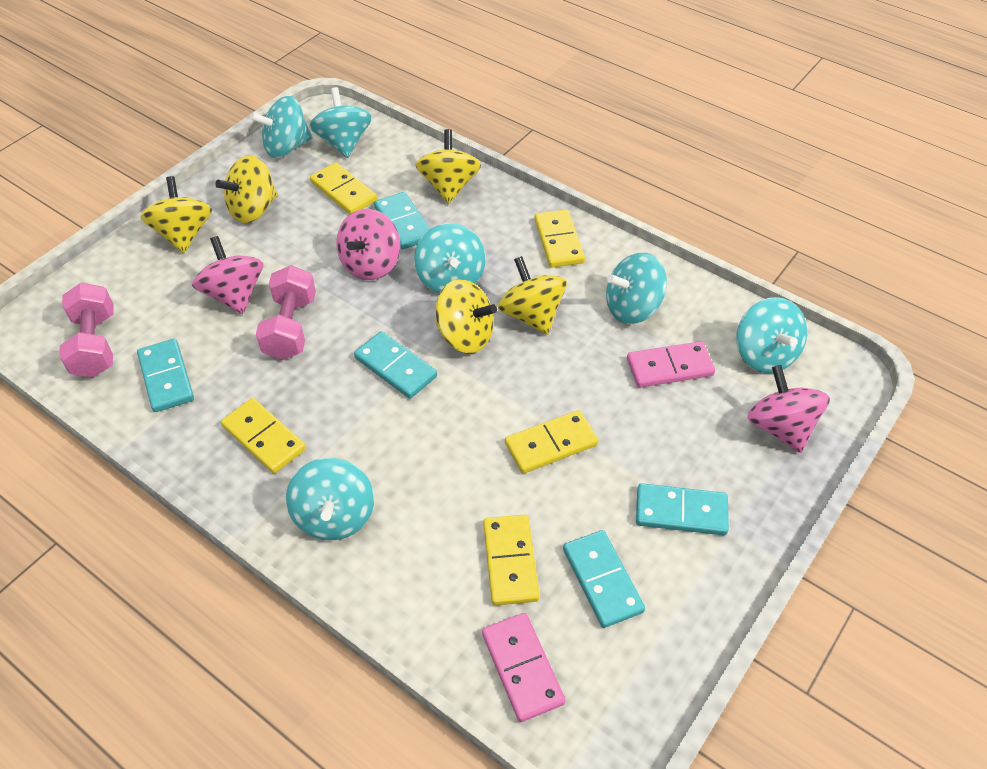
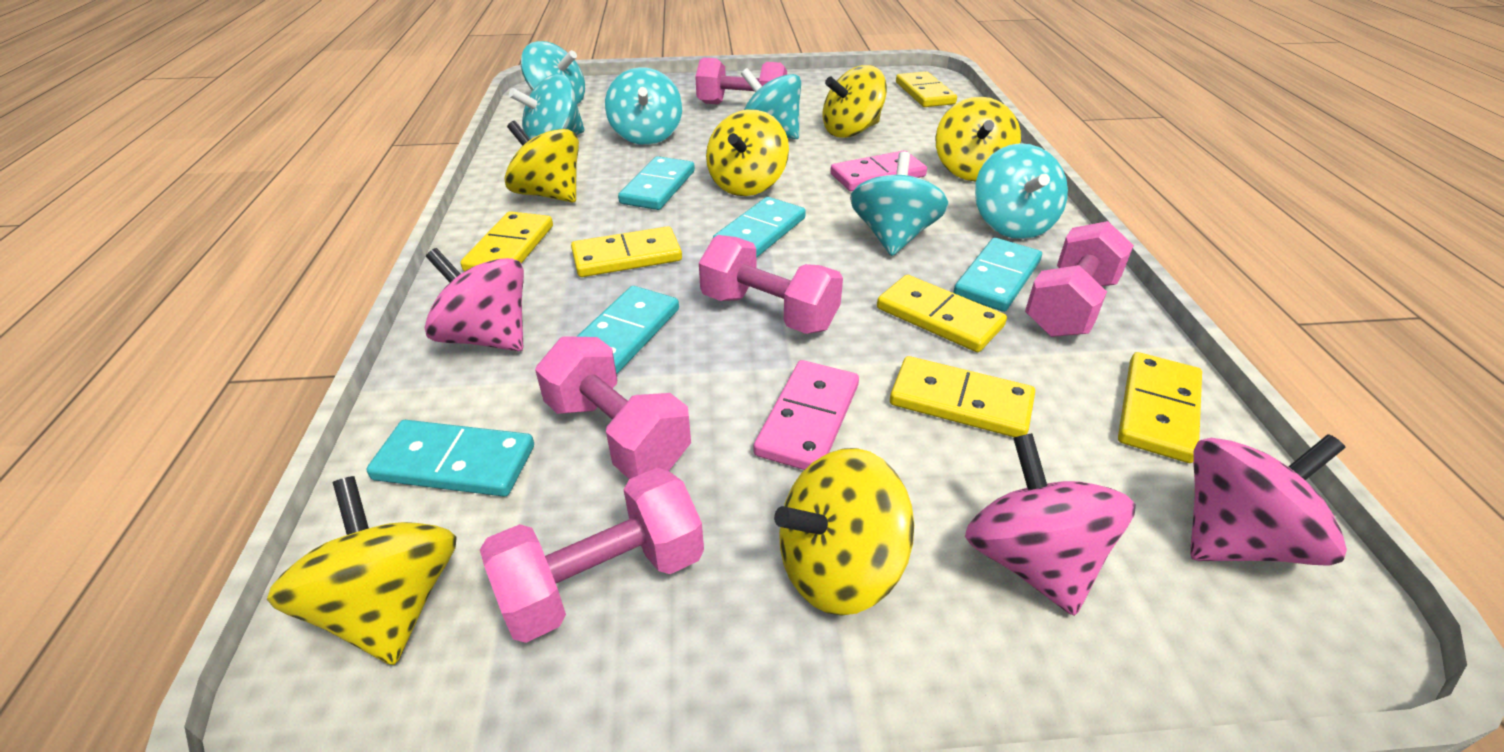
pink dumbbell: [59,282,113,377] [256,265,316,360] = 2 -> [480,468,704,643] [535,336,691,479] [695,57,787,105] [699,235,843,334] [1025,221,1134,337] = 5
yellow domino: [221,398,306,474] [310,162,377,214] [483,514,540,606] [505,410,599,474] [534,209,585,268] = 5 -> [460,211,553,272] [571,226,682,277] [877,275,1007,352] [890,356,1035,437] [896,71,957,107] [1118,352,1202,463] = 6
yellow spinning top: [141,176,212,253] [215,155,278,223] [415,129,481,204] [436,279,497,353] [498,256,567,335] = 5 -> [267,476,457,665] [504,121,579,203] [706,109,789,196] [774,448,914,616] [822,65,887,138] [935,97,1021,181] = 6

